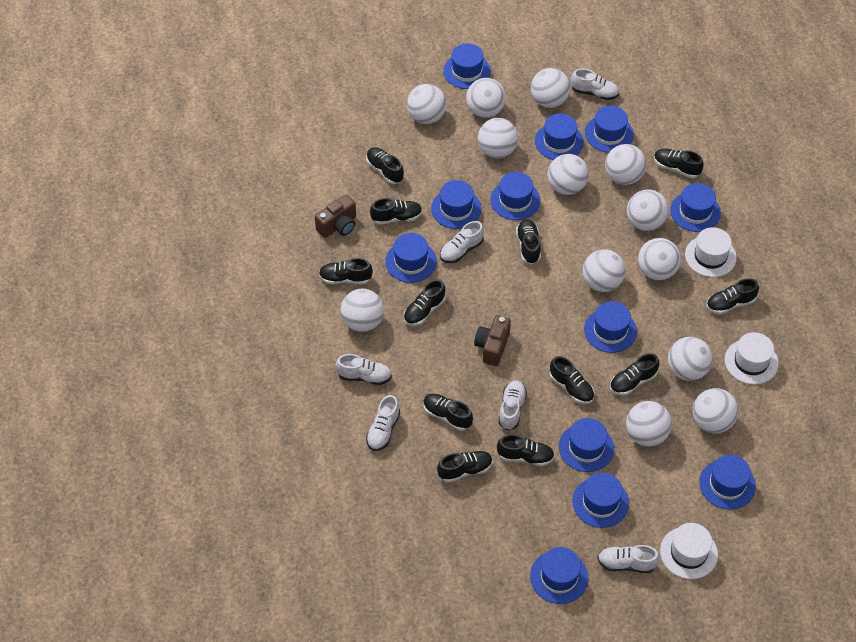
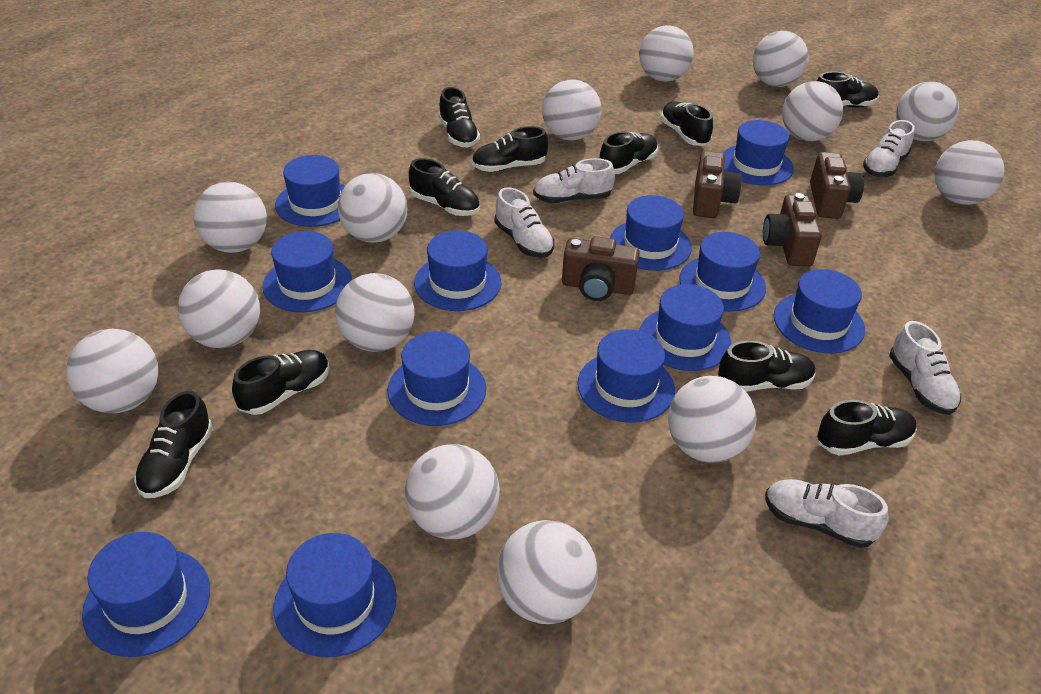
black shoe: [319,258,373,284] [366,147,404,184] [370,198,422,225] [404,279,446,326] [423,394,473,431] [437,451,493,482] [497,434,554,466] [516,219,541,264] [550,356,594,404] [610,353,659,395] [654,149,704,178] [706,279,759,314] = 12 -> [134,391,213,498] [232,350,330,415] [409,158,480,216] [438,87,480,148] [472,126,548,172] [600,131,658,174] [660,101,713,146] [718,341,816,392] [817,72,878,108] [817,400,917,456] = 10
brown camera: [315,195,356,238] [474,315,511,366] = 2 -> [562,236,640,301] [693,151,742,218] [763,193,822,267] [810,152,864,219] = 4
white ball: [341,289,384,332] [407,84,447,124] [466,78,506,118] [478,118,518,158] [531,68,570,108] [548,154,589,195] [583,249,625,292] [605,144,646,185] [626,401,672,447] [627,189,669,231] [638,238,681,280] [668,337,713,381] [693,388,738,433] = 13 -> [66,329,158,413] [178,269,260,348] [193,182,267,253] [335,273,415,352] [338,173,407,243] [405,444,500,539] [497,520,598,624] [542,79,601,141] [639,25,694,82] [668,376,757,463] [753,31,809,87] [782,81,843,141] [896,82,959,141] [934,140,1004,205] = 14
white hat: [660,523,718,579] [685,227,737,277] [725,332,779,385] = 3 -> none = 0
white shoe: [336,354,392,385] [366,395,400,451] [440,221,484,263] [498,380,527,430] [571,69,619,100] [597,545,660,573] = 6 -> [495,187,554,258] [533,158,615,203] [765,479,888,548] [863,120,915,177] [889,321,961,415] = 5

